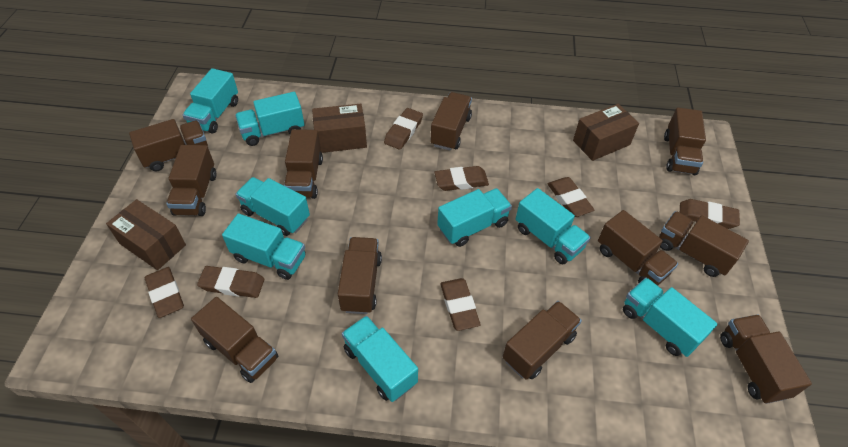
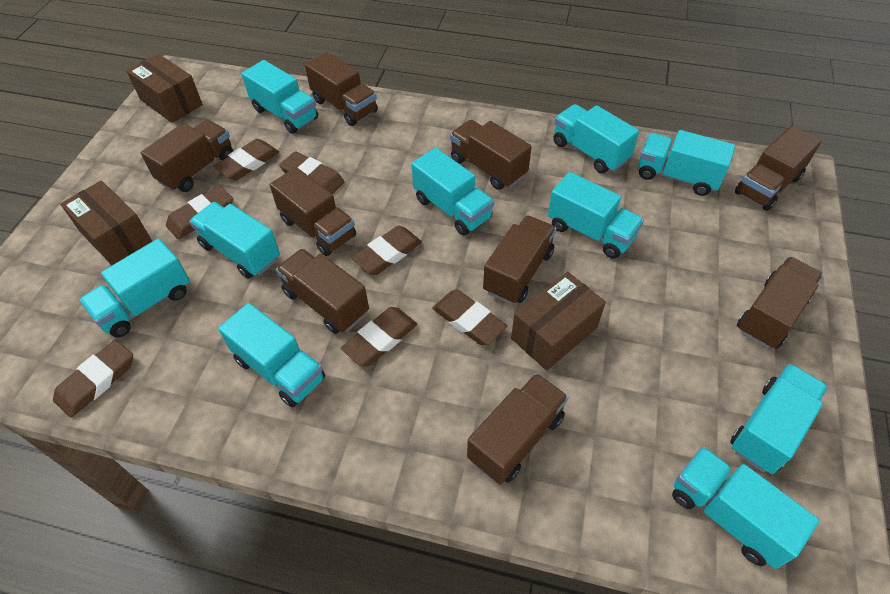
brown truck: [129,119,208,172] [166,145,216,216] [191,297,278,383] [284,129,323,199] [338,237,382,314] [430,92,472,151] [502,301,582,380] [598,210,678,286] [659,211,749,277] [664,107,706,175] [720,314,812,404] = 11 -> [141,120,233,192] [270,167,356,256] [276,249,369,334] [305,52,378,126] [450,120,532,190] [467,373,569,485] [483,215,556,304] [735,126,822,211] [737,257,823,349] = 9
turquoise truck: [183,68,238,134] [222,213,306,280] [235,92,305,146] [235,177,310,236] [342,316,418,402] [437,188,512,247] [515,188,591,265] [623,278,717,357] = 8 -> [79,238,190,337] [189,202,280,278] [218,303,325,407] [242,60,318,134] [412,148,494,236] [548,172,644,259] [553,104,639,173] [638,130,735,196] [672,447,819,569] [730,364,828,474] = 10

